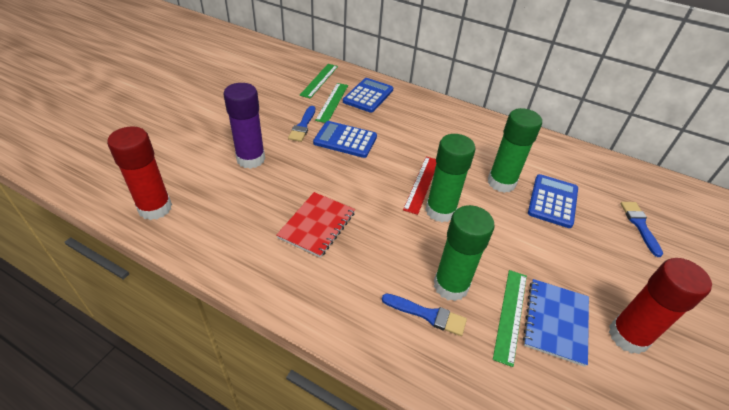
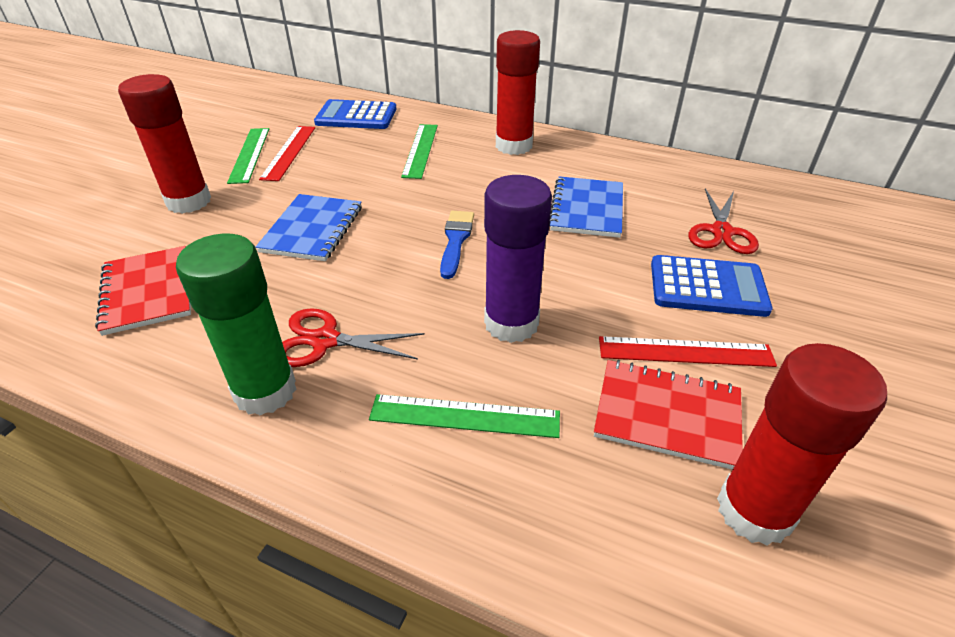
blue brush: [288,106,315,142] [382,293,467,336] [620,202,663,257] = 3 -> [440,211,474,279] = 1
blue calculator: [313,121,377,158] [343,78,393,113] [528,174,578,228] = 3 -> [314,99,397,129] [651,255,772,317] = 2
blue notebook: [523,279,589,367] = 1 -> [256,194,362,261] [549,176,623,238] = 2
green glue stick: [425,134,476,222] [434,205,494,301] [488,108,542,193] = 3 -> [176,233,296,416] = 1
red glue stick: [107,126,172,220] [609,258,712,354] = 2 -> [118,74,211,214] [496,30,540,155] [717,343,887,546] = 3
red notebook: [277,192,355,258] = 1 -> [95,246,191,336] [594,360,743,470] = 2
red ruler: [403,157,436,215] = 1 -> [259,126,315,181] [599,336,777,367] = 2
red scissors: none = 0 -> [282,308,425,367] [689,188,759,254] = 2

